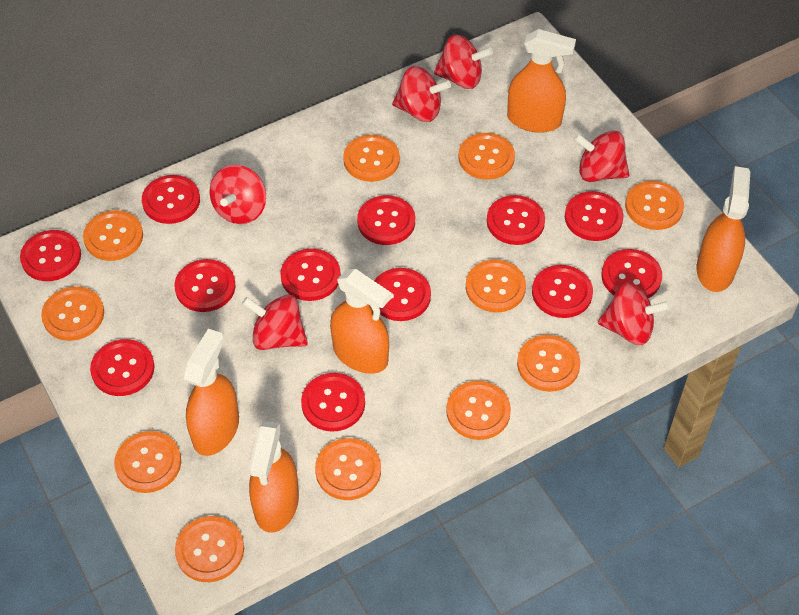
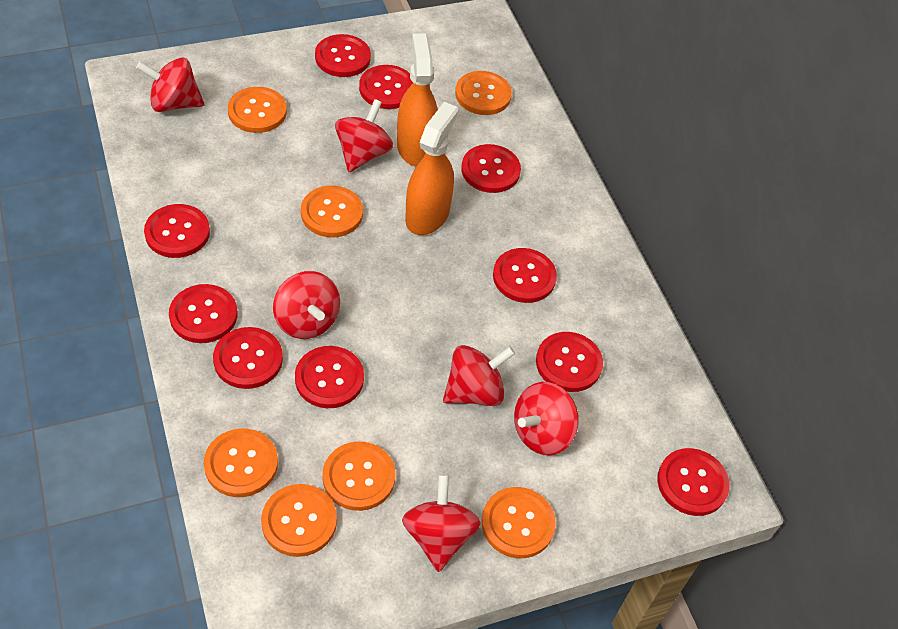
orange button: [41,286,104,341] [83,210,143,261] [114,431,181,493] [175,516,244,582] [315,438,381,500] [343,135,400,182] [446,381,511,440] [458,133,515,180] [466,259,526,313] [517,335,580,392] [625,181,684,230] = 11 -> [204,428,278,497] [228,87,287,133] [261,484,337,557] [301,186,363,237] [322,442,396,511] [455,71,512,115] [481,487,556,558] = 7
orange spray bottle: [184,329,239,456] [249,421,299,532] [330,268,391,374] [507,29,576,133] [697,166,750,292] = 5 -> [397,33,438,167] [405,102,458,235] = 2
red button: [20,230,81,281] [90,339,155,396] [142,175,200,224] [174,259,236,312] [280,248,341,301] [301,373,365,432] [357,195,415,245] [374,268,431,321] [487,195,545,245] [532,265,593,318] [565,191,624,241] [601,249,662,298] = 12 -> [144,204,210,258] [169,284,237,343] [213,327,283,389] [295,346,364,408] [315,34,371,77] [359,65,413,109] [461,144,521,193] [493,248,557,303] [536,332,603,392] [657,448,730,516] = 10

